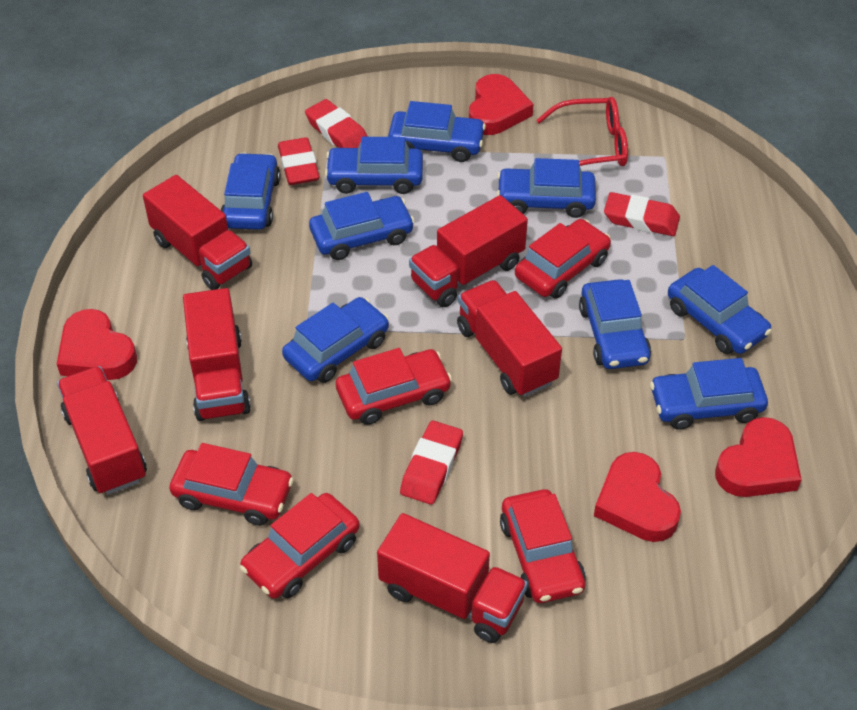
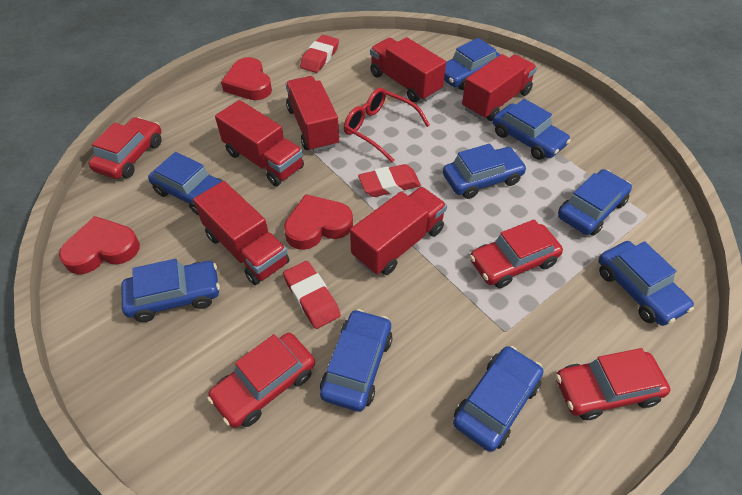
red car: [169,443,294,526] [240,493,360,599] [336,348,452,425] [500,489,586,603] [515,219,611,299] = 5 -> [89,117,162,179] [207,333,315,428] [470,219,563,288] [556,348,670,420] = 4
red eraser: [278,137,320,185] [305,99,368,148] [400,420,463,505] [604,192,680,236] = 4 -> [283,261,341,329] [300,35,339,73] [358,164,421,197] = 3
red heart: [57,309,137,380] [469,74,533,135] [594,452,681,542] [715,417,802,497] = 4 -> [59,216,140,274] [221,57,272,100] [284,194,353,250] = 3

